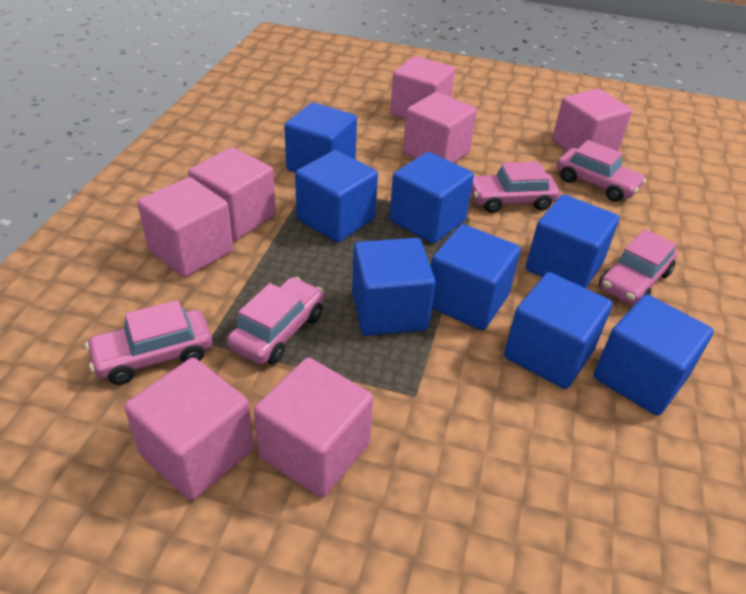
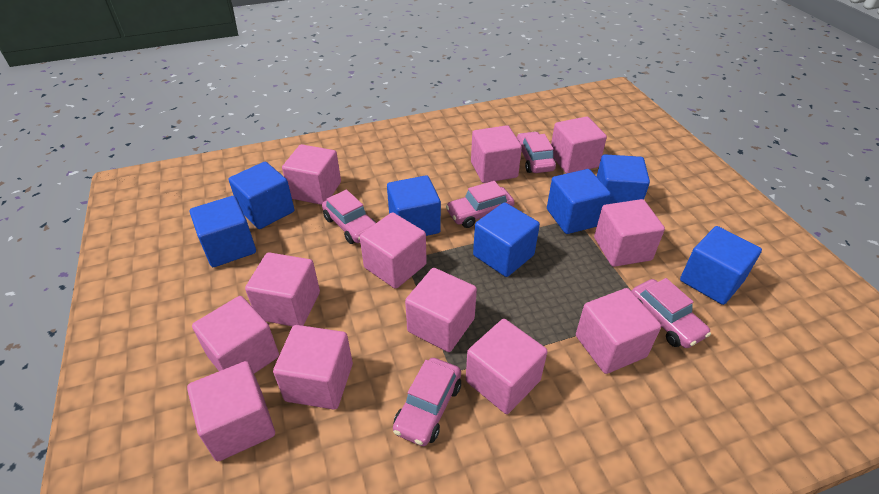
blue cube: [284,103,357,172] [295,150,378,242] [352,238,436,336] [389,152,474,243] [431,224,521,330] [504,272,613,389] [526,194,619,288] [594,294,714,416] = 8 -> [190,196,256,267] [229,162,294,229] [387,175,441,236] [473,202,540,277] [547,169,611,234] [597,154,650,204] [680,226,762,305] = 7
pink cube: [124,358,254,501] [137,177,233,277] [188,147,276,241] [254,357,374,498] [390,56,455,120] [403,92,477,163] [552,89,632,151] = 7 -> [187,361,275,461] [192,296,279,374] [245,252,320,326] [273,325,353,410] [282,144,341,205] [360,212,427,289] [405,268,477,352] [466,319,548,414] [471,125,522,183] [551,117,607,174] [576,288,661,374] [594,199,665,267] = 12

